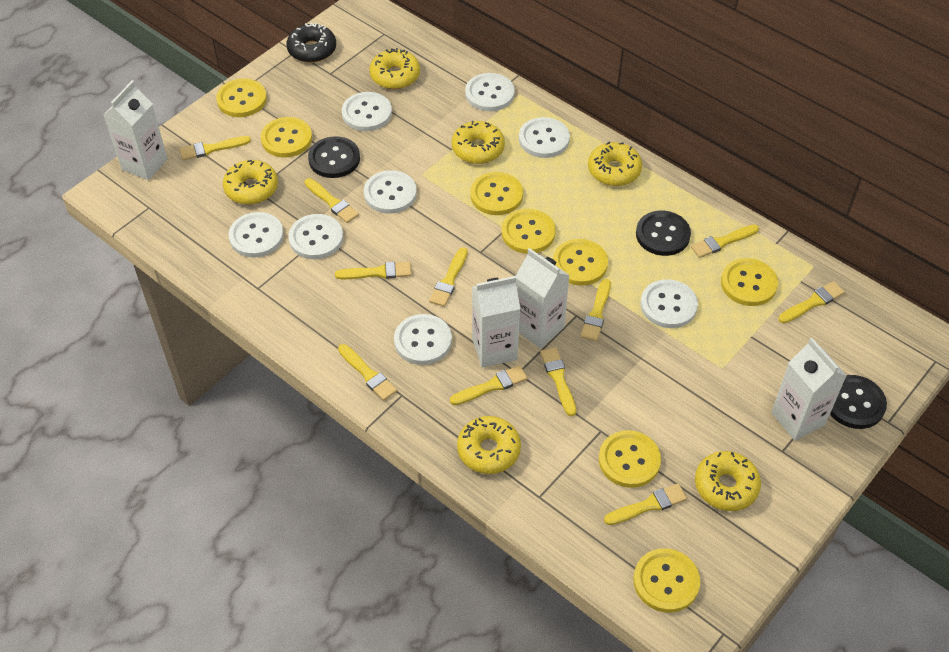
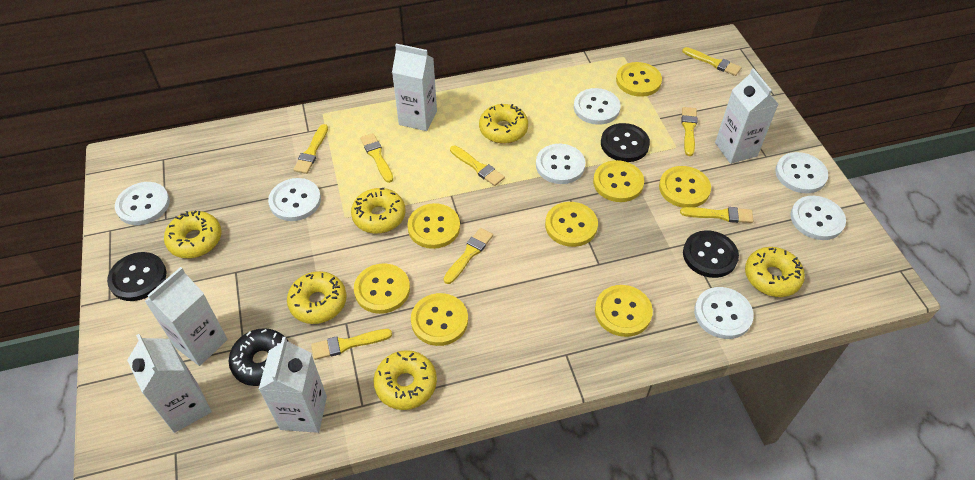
white button: [228,212,284,257] [288,214,343,259] [342,92,392,131] [364,170,417,214] [394,314,452,365] [465,73,515,111] [519,117,570,158] [640,279,698,328] = 8 -> [115,182,170,225] [268,178,321,221] [536,144,585,184] [574,88,621,125] [694,287,754,339] [775,152,828,193] [790,196,846,240] = 7
white carton: [104,80,168,180] [472,276,520,368] [516,248,570,349] [771,338,847,441] = 4 -> [127,334,212,433] [145,267,228,366] [258,337,327,433] [392,44,437,131] [715,68,778,164] = 5
yellow brush: [179,136,251,160] [305,178,359,223] [335,262,412,279] [338,344,397,401] [429,247,468,307] [450,365,528,405] [540,347,576,416] [581,279,611,341] [604,484,687,525] [691,224,759,258] [779,281,845,323] = 11 -> [293,124,328,174] [311,329,392,360] [360,133,393,183] [444,228,493,284] [450,146,505,186] [680,207,753,223] [681,107,697,156] [682,47,741,76] = 8

